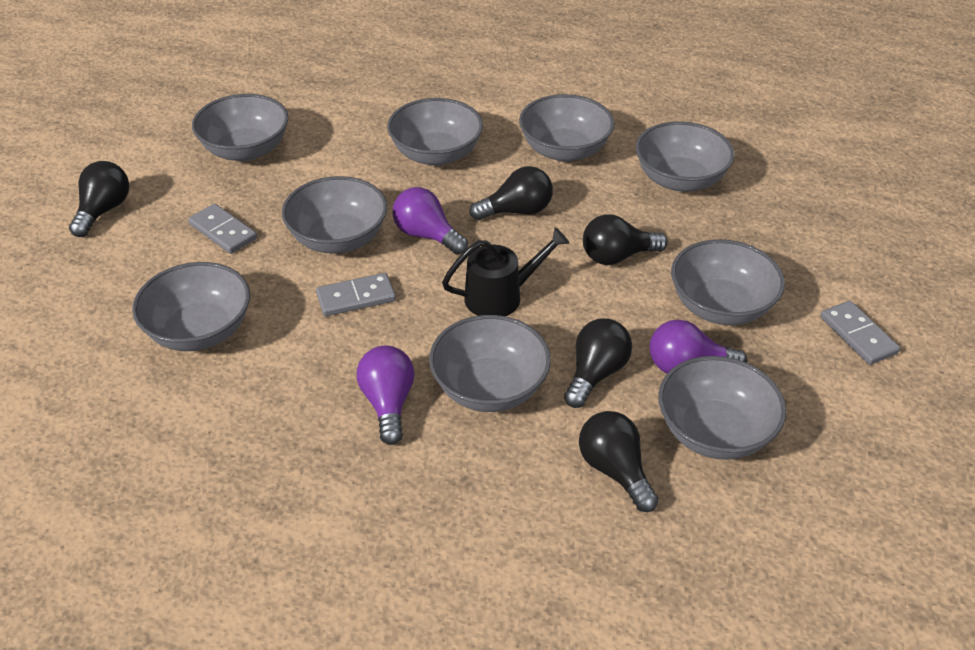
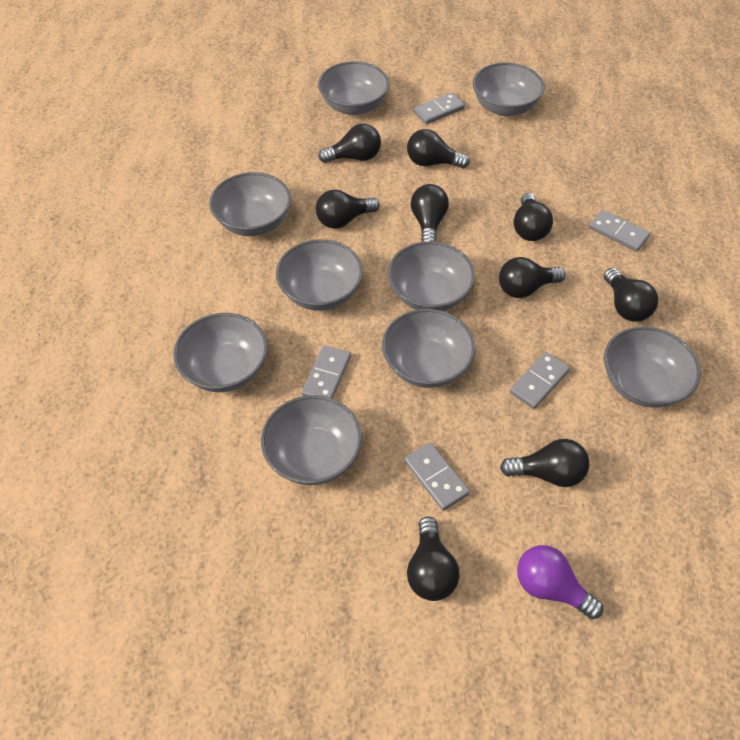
black light bulb: [69,161,129,237] [469,166,553,220] [564,319,632,408] [579,411,659,512] [583,214,668,265] = 5 -> [316,189,380,229] [318,124,381,163] [407,129,470,168] [407,517,460,601] [411,184,449,242] [499,257,566,298] [500,439,589,487] [513,193,553,241] [604,268,658,322] = 9
black watering can: [442,227,569,316] = 1 -> none = 0
grey domino: [188,204,257,254] [316,273,396,316] [820,301,900,365] = 3 -> [301,345,351,398] [404,443,470,511] [413,93,465,124] [510,352,570,409] [589,210,650,252] = 5
purple light bulb: [357,346,415,445] [392,187,468,255] [650,320,747,374] = 3 -> [517,545,603,619] = 1

